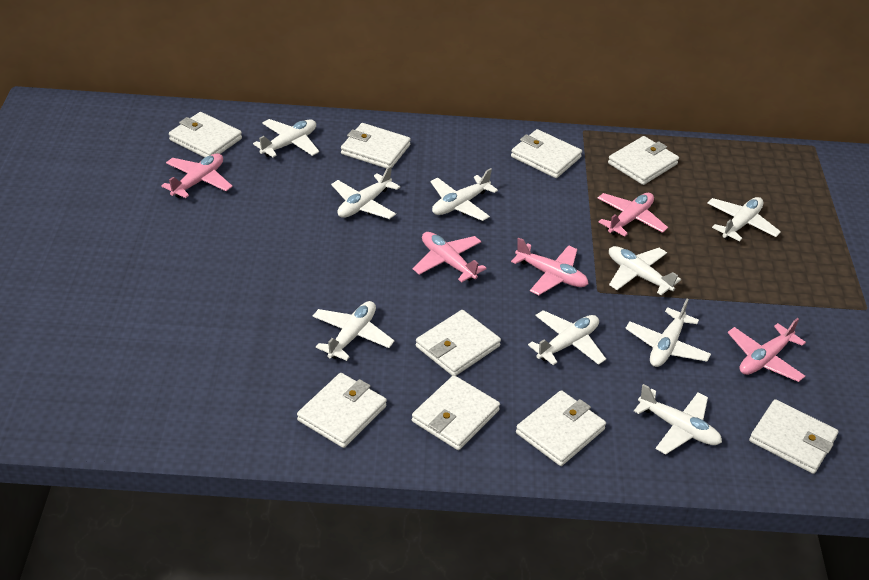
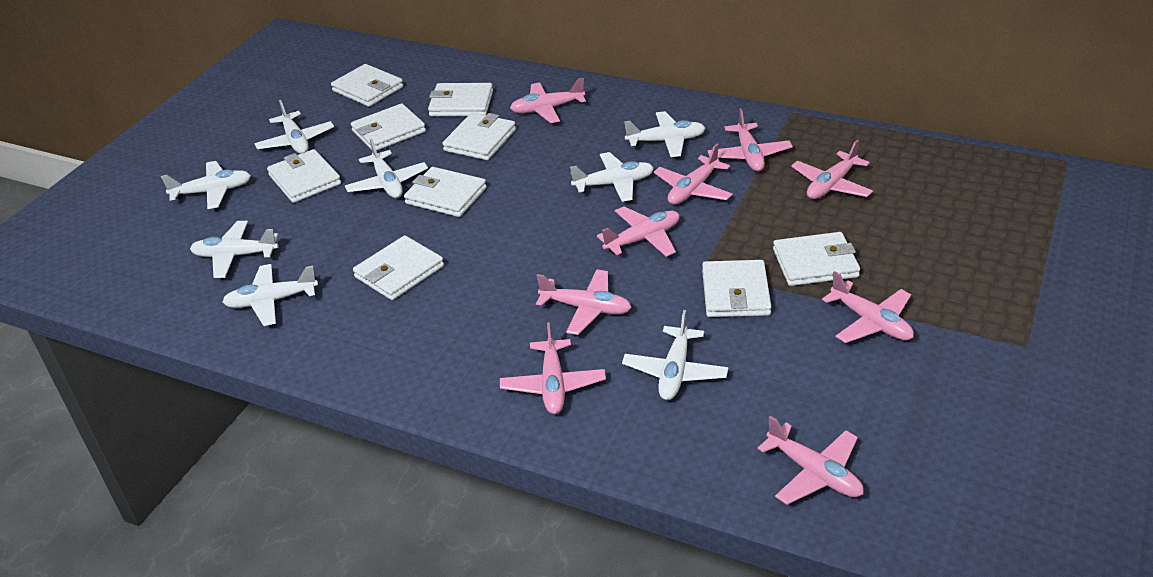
pink plane: [161,153,233,198] [413,232,487,283] [511,237,588,295] [598,193,668,237] [728,318,806,382] = 5 -> [500,322,606,414] [510,78,586,123] [536,269,632,335] [597,207,680,257] [654,144,733,205] [708,108,793,172] [757,416,864,505] [791,140,873,199] [822,271,914,343] = 9
white plane: [253,119,319,157] [313,301,395,361] [331,165,400,219] [431,168,498,221] [528,310,606,365] [609,246,681,295] [625,299,711,367] [634,384,722,454] [707,197,781,242] = 9 -> [161,161,251,209] [190,221,279,278] [222,264,318,326] [254,100,334,154] [345,138,428,198] [570,152,654,202] [622,310,728,400] [624,111,705,157] = 8

